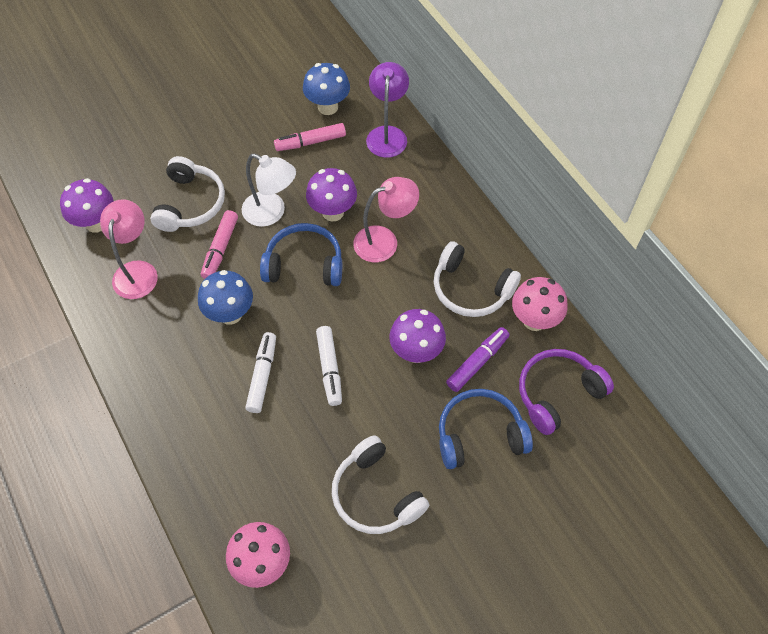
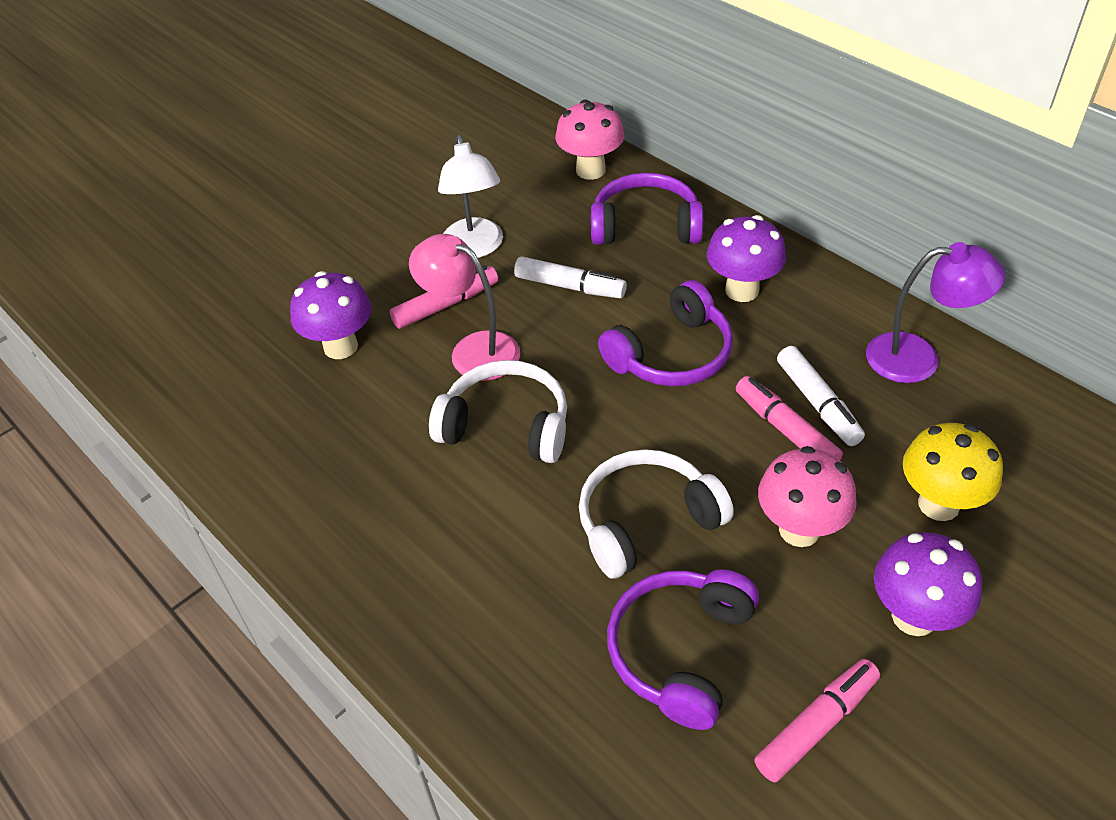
blue headphones: [260,223,342,286] [439,389,533,469] = 2 -> none = 0
blue mushroom: [198,270,253,325] [303,63,350,115] = 2 -> none = 0
pink lamp: [100,199,158,299] [353,177,419,262] = 2 -> [409,234,520,381] = 1
pink marker: [201,210,238,279] [274,123,346,151] = 2 -> [390,265,498,329] [736,376,843,460] [754,659,880,782] = 3
purple headphones: [519,349,614,435] = 1 -> [591,173,703,245] [598,280,733,386] [607,569,759,730] = 3
purple marker: [446,327,509,392] = 1 -> none = 0
white headphones: [150,156,225,232] [332,435,429,534] [434,241,521,317] = 3 -> [429,360,567,463] [579,449,734,579] = 2
yellow mushroom: none = 0 -> [903,423,1003,521] = 1

